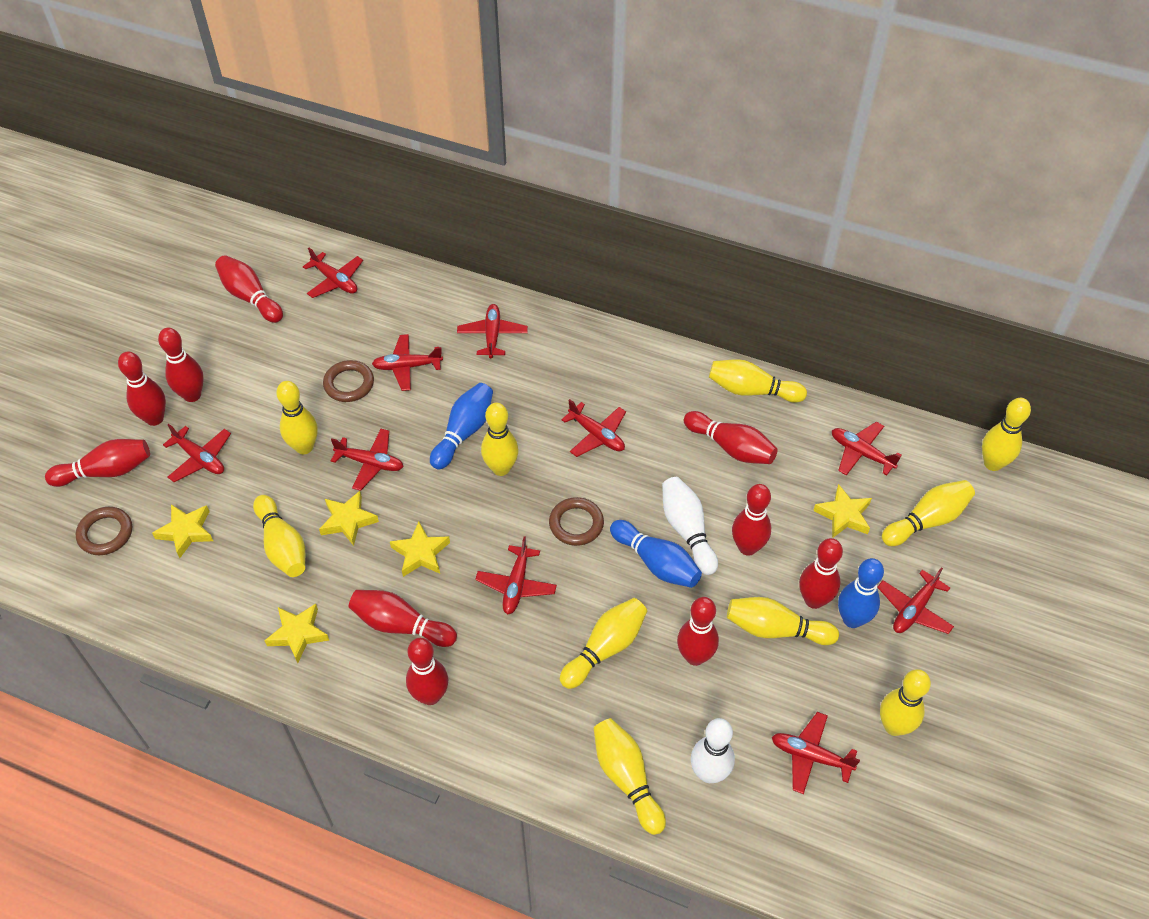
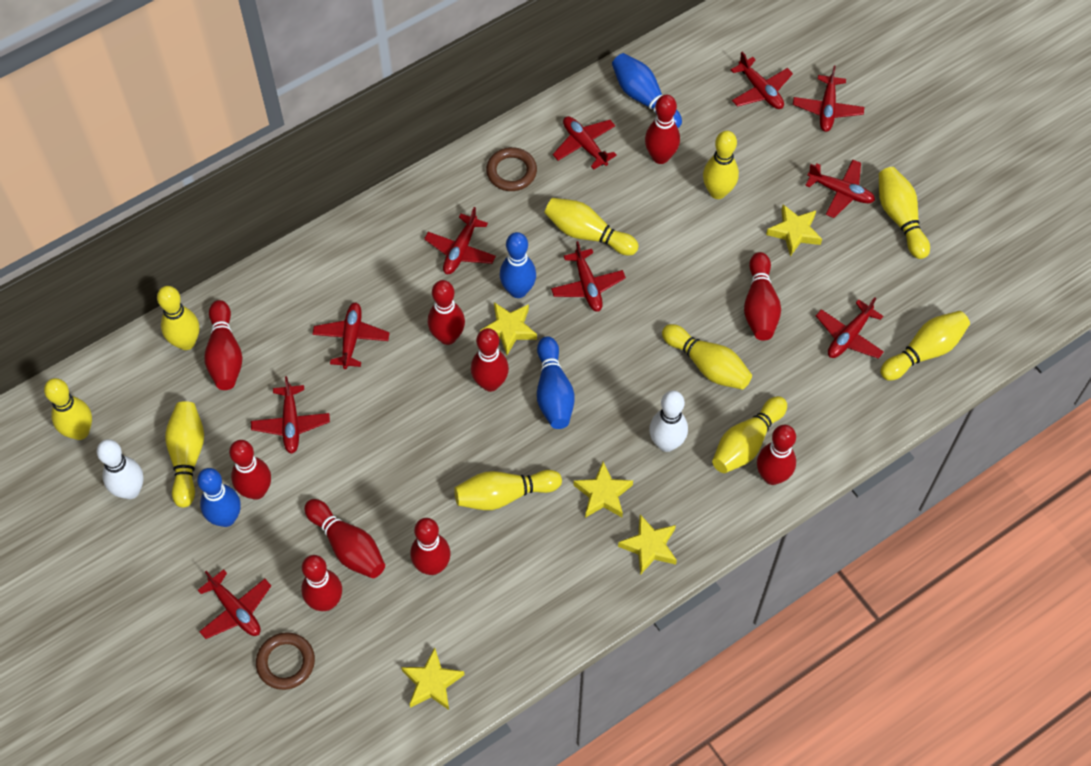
blue bowling pin: [430,383,493,469] [610,520,702,588] [838,558,884,628] = 3 -> [197,468,240,527] [500,232,536,298] [537,336,575,429] [612,53,682,128] = 4
brown ring: [76,507,132,555] [323,360,374,402] [549,497,604,546] = 3 -> [256,632,315,690] [486,147,537,191] = 2

